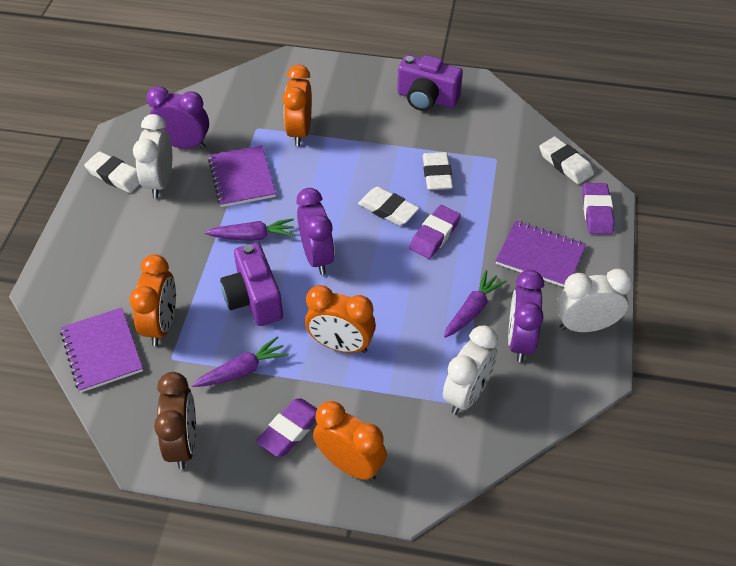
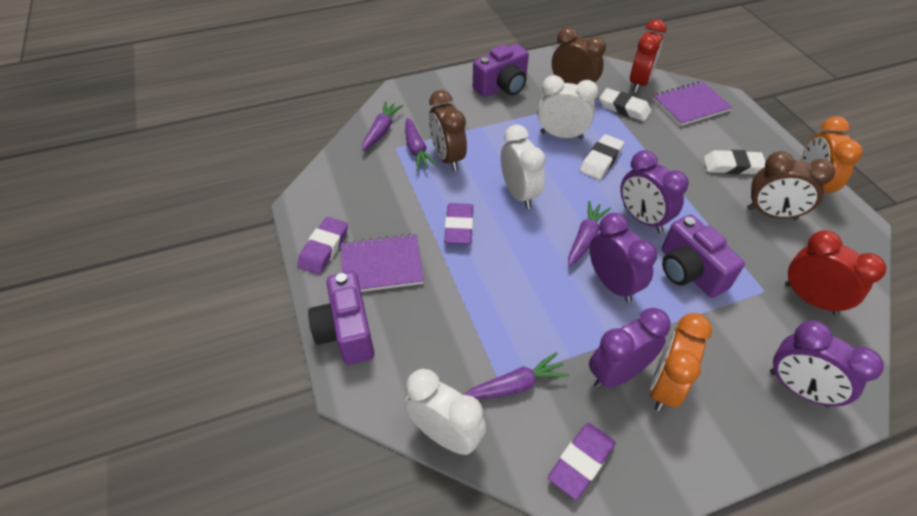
brown clock: [154,372,196,469] = 1 -> [429,90,467,171] [552,27,606,85] [747,151,835,220] = 3
orange clock: [130,254,176,346] [283,65,312,146] [305,285,376,353] [313,401,387,481] = 4 -> [650,313,712,411] [802,116,863,201] = 2
purple camera: [220,243,283,326] [397,55,463,111] = 2 -> [308,271,374,365] [473,44,529,97] [662,215,745,298] = 3
purple carrot: [192,336,289,387] [205,218,295,241] [444,270,507,338] = 3 -> [362,101,403,151] [405,118,438,171] [464,352,569,399] [568,201,611,267] = 4
purple clock: [146,86,209,149] [297,188,335,275] [508,270,544,362] = 3 -> [589,308,670,389] [590,213,657,302] [620,150,689,233] [770,320,884,407] = 4
purple notebook: [60,307,143,392] [208,145,276,207] [496,220,586,287] = 3 -> [341,234,424,292] [653,81,733,126] = 2
red clock: none = 0 -> [630,19,666,93] [785,230,886,315] = 2
white eraser: [84,151,140,193] [358,187,419,226] [423,152,453,190] [539,137,594,184] = 4 -> [580,134,624,180] [599,88,652,122] [703,150,766,174] = 3

